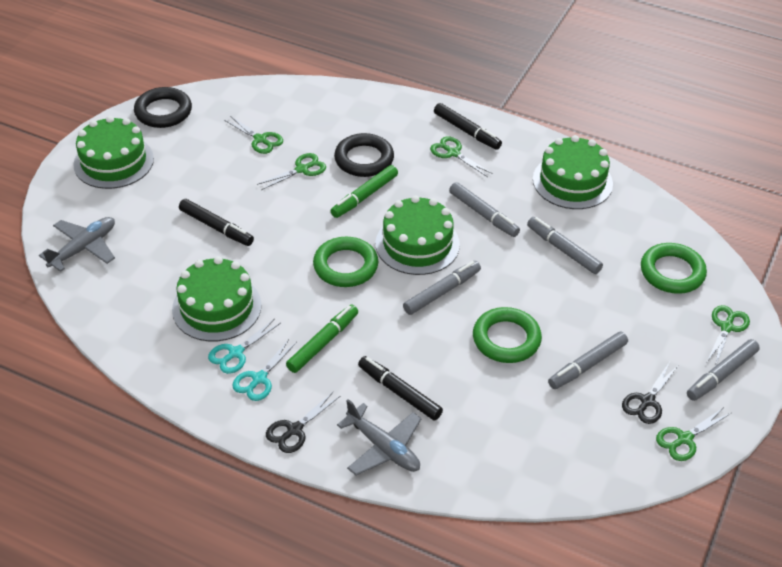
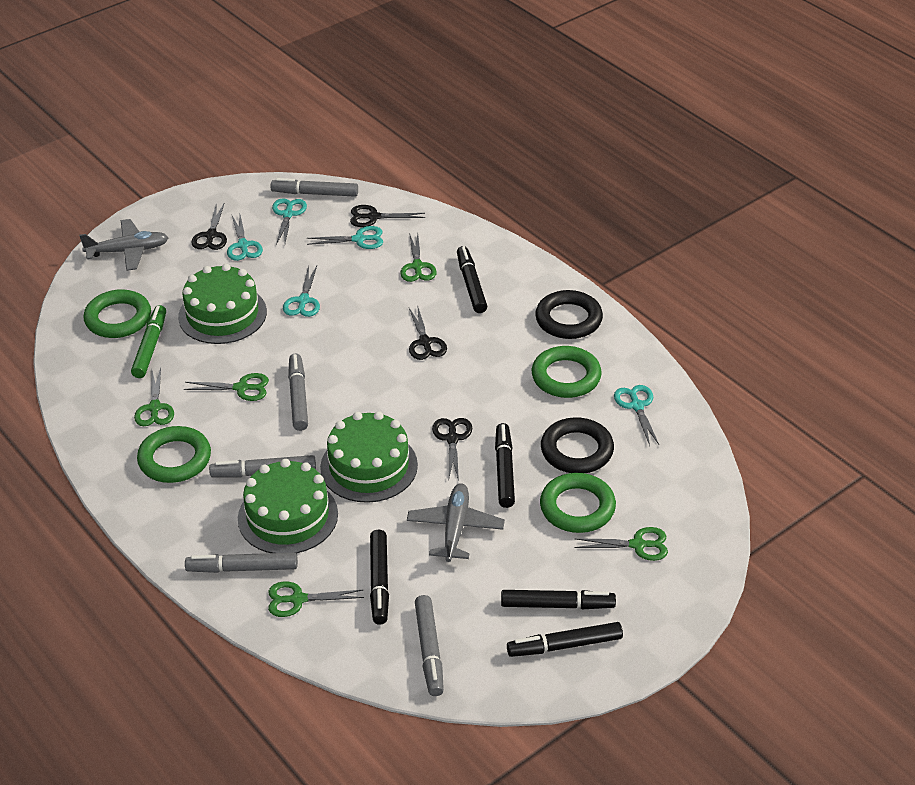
black marker: [179,199,254,246] [358,356,443,421] [434,103,502,150] = 3 -> [370,530,389,625] [457,246,487,313] [495,423,515,508] [501,590,616,610] [507,622,623,657] = 5
black scissors: [266,391,340,453] [622,362,678,424] = 2 -> [191,202,227,250] [350,205,425,227] [409,305,447,360] [432,418,472,481] = 4
green cake: [73,116,154,189] [172,256,262,341] [376,195,460,275] [533,135,613,209] = 4 -> [178,264,267,344] [238,459,338,553] [320,411,418,503] = 3
green marker: [286,305,358,373] [331,165,398,218] = 2 -> [131,305,166,378] = 1
green ring: [313,237,378,287] [473,307,542,363] [641,243,707,294] = 3 -> [83,289,151,338] [137,426,211,483] [532,346,602,398] [540,473,616,533] = 4
turquoise scissors: [208,319,281,374] [232,339,297,401] = 2 -> [227,215,263,261] [272,198,307,245] [283,265,320,317] [307,226,383,249] [614,385,659,446] = 5

